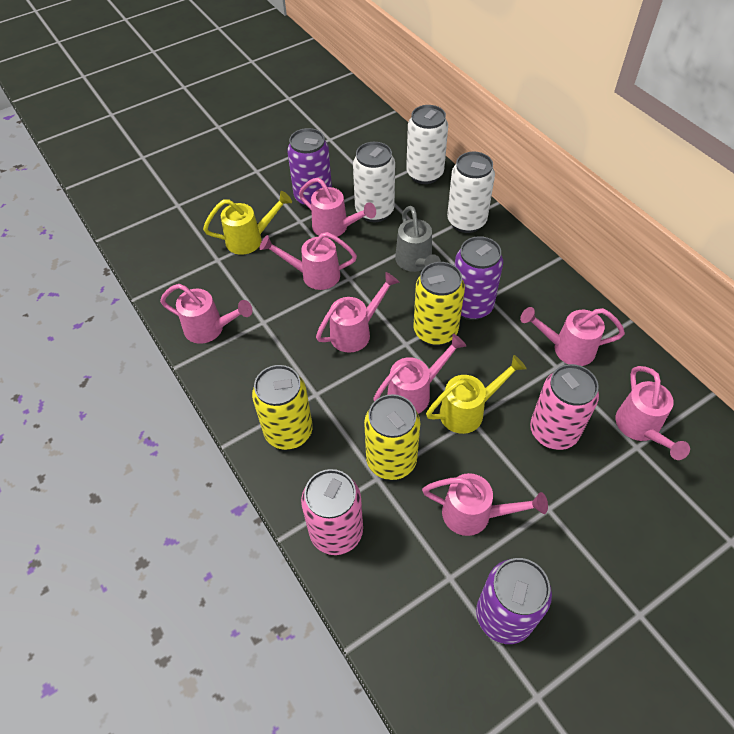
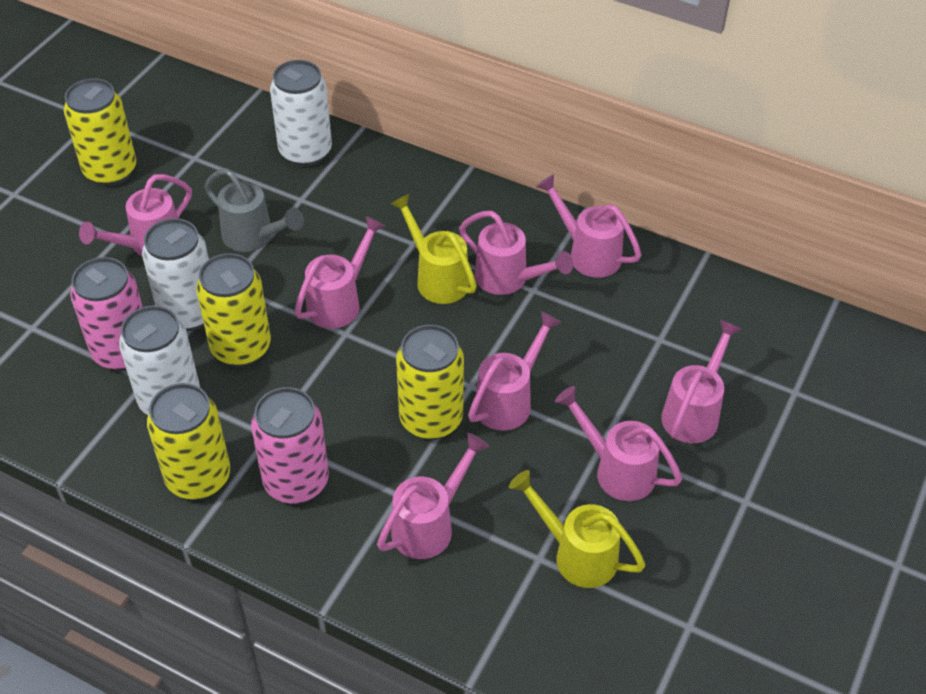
purple can: [287,128,332,208] [454,236,503,320] [476,558,552,644] = 3 -> none = 0
yellow can: [252,365,313,450] [364,394,420,480] [413,262,465,346] = 3 -> [64,78,137,186] [147,383,230,500] [196,253,271,367] [396,325,464,440] = 4

